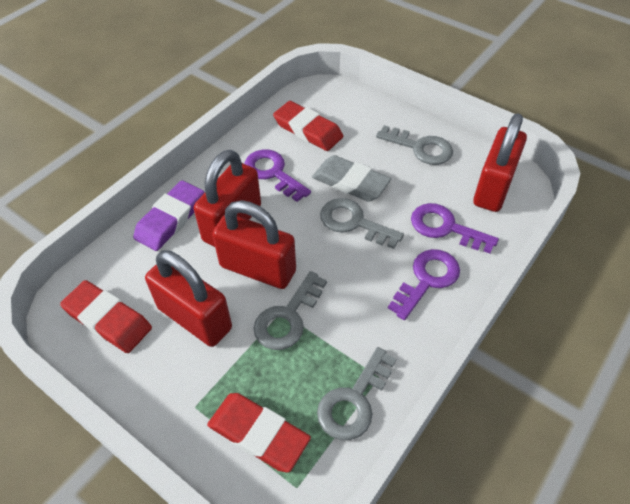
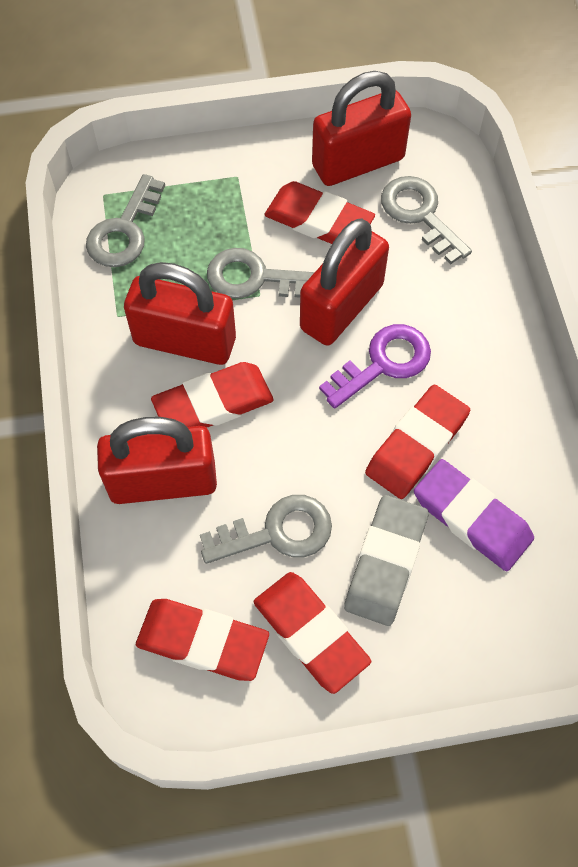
purple key: [244,149,311,202] [388,249,460,320] [411,203,499,253] = 3 -> [319,324,431,409] = 1
red eraser: [60,280,152,353] [207,393,311,473] [273,101,343,151] = 3 -> [136,599,269,681] [151,362,274,428] [254,572,371,694] [264,181,375,244] [365,385,470,499] = 5

